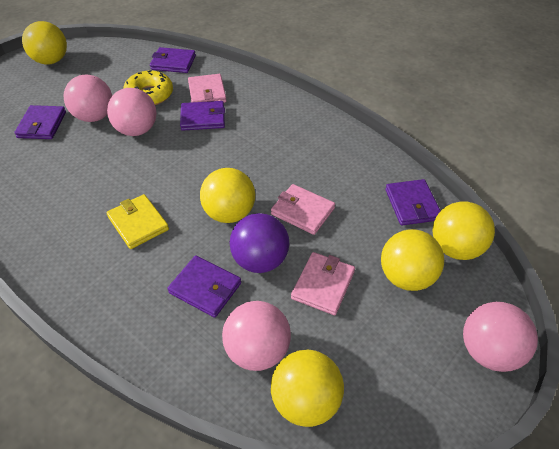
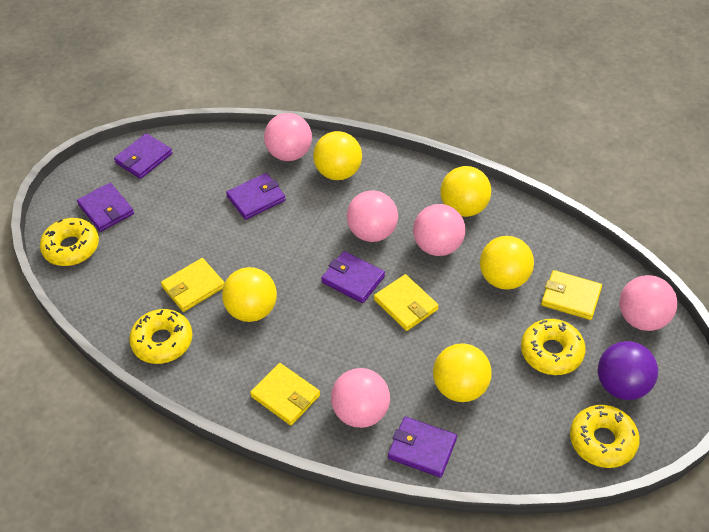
pink ball: [64,74,112,122] [107,88,157,136] [222,301,291,371] [463,302,538,372] = 4 -> [264,113,312,161] [331,368,390,428] [347,191,398,242] [413,204,466,256] [619,275,677,331] = 5
pink wallet: [188,74,227,103] [271,184,335,235] [291,252,355,315] = 3 -> none = 0
yellow donut: [123,70,173,105] = 1 -> [40,218,99,266] [129,309,193,364] [521,319,586,375] [570,405,640,468] = 4
yellow wallet: [106,194,169,249] = 1 -> [161,258,225,312] [250,363,320,425] [374,274,439,331] [541,270,602,320] = 4

